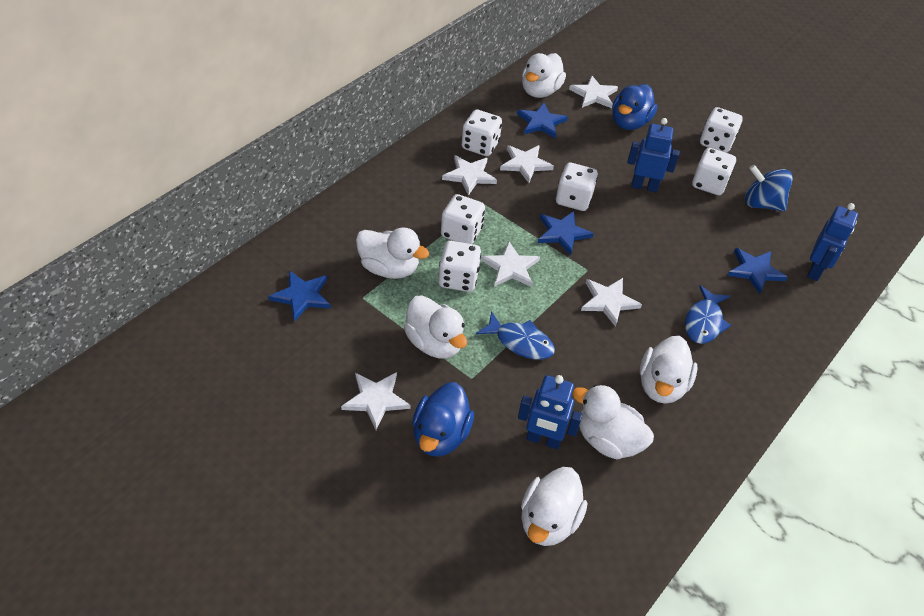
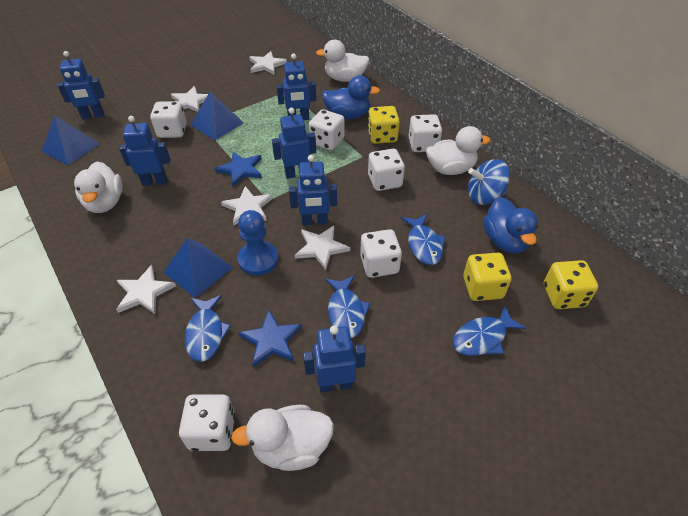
blue fish: [476,311,555,360] [685,285,731,344] = 2 -> [185,295,231,362] [325,275,371,338] [401,214,446,265] [453,305,526,356] = 4
blue pawn: none = 0 -> [237,210,279,276] = 1
blue pyramid: none = 0 -> [41,115,100,166] [163,238,233,298] [191,92,244,140] = 3
blue robot: [518,375,582,449] [627,118,680,192] [807,203,858,281] = 3 -> [57,51,105,119] [119,116,170,186] [272,108,316,179] [276,54,316,120] [289,155,337,226] [303,326,366,393] = 6
blue star: [268,271,331,322] [517,103,568,139] [538,211,594,255] [727,248,788,294] = 4 -> [215,152,262,186] [238,310,302,367] = 2
white duck: [356,228,429,279] [404,295,467,359] [521,467,588,546] [522,53,566,98] [572,384,654,459] [640,336,697,404] = 6 -> [74,161,123,213] [231,405,334,471] [316,40,370,82] [426,126,491,175] = 4
white star: [341,372,411,430] [442,155,497,196] [481,242,540,287] [500,145,554,183] [569,76,618,108] [581,278,642,327] = 6 -> [116,265,176,314] [171,86,208,112] [221,186,273,225] [249,51,287,75] [295,225,350,270] = 5
yellow dice: none = 0 -> [368,106,400,144] [463,253,511,301] [544,260,598,309] = 3

